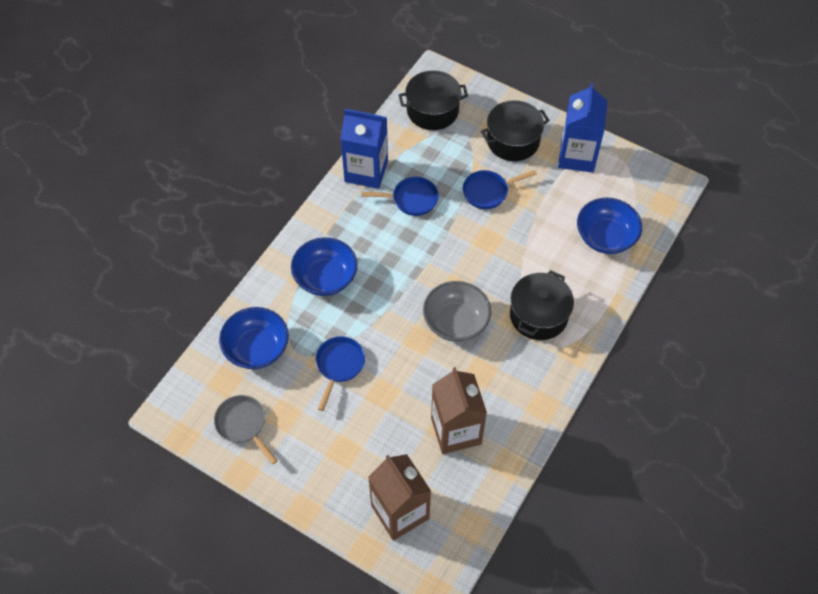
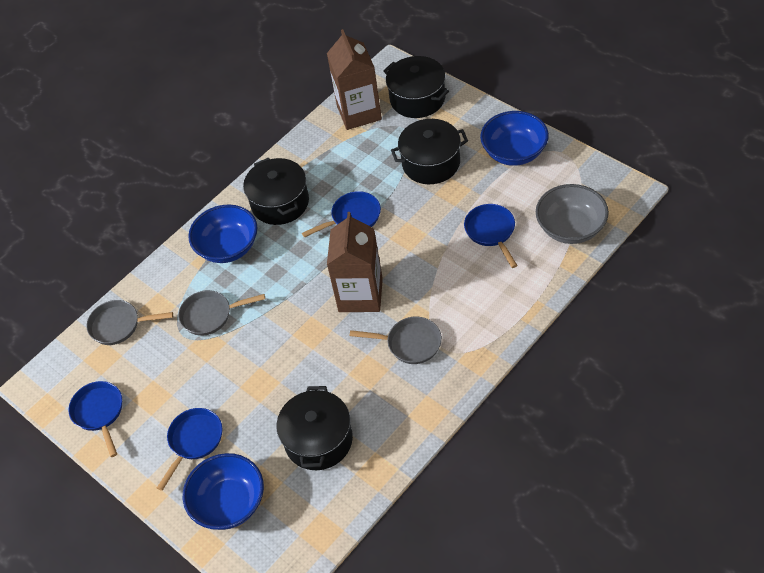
black pot: [399,70,468,130] [481,100,550,161] [510,270,574,340] = 3 -> [243,158,309,225] [277,386,353,470] [383,56,449,118] [391,119,468,184] = 4
blue carton: [341,109,388,189] [558,83,607,173] = 2 -> none = 0
blue pan: [315,336,365,411] [361,177,439,216] [463,170,537,209] = 3 -> [69,381,122,457] [157,408,222,491] [302,191,381,238] [464,204,518,268] = 4
grey pan: [214,395,278,465] = 1 -> [86,300,173,345] [178,290,265,336] [349,317,442,364] = 3

